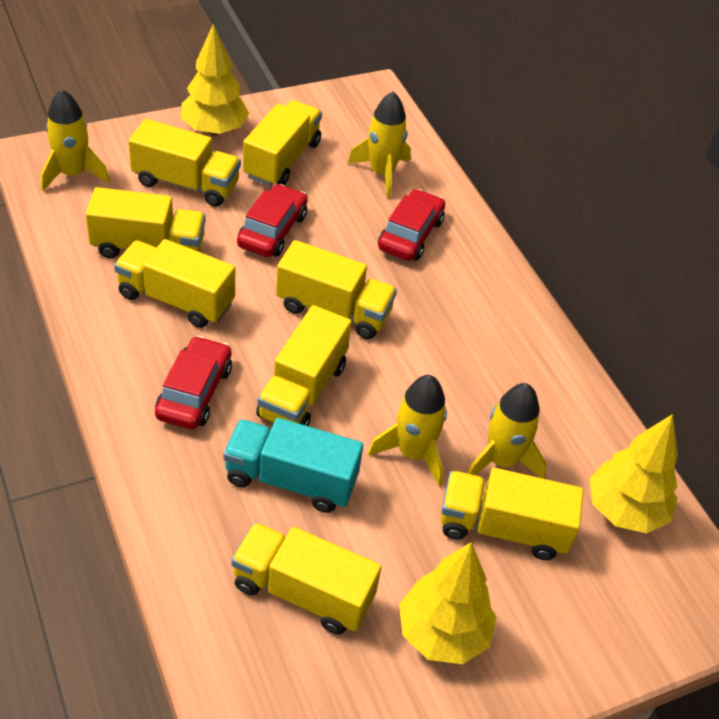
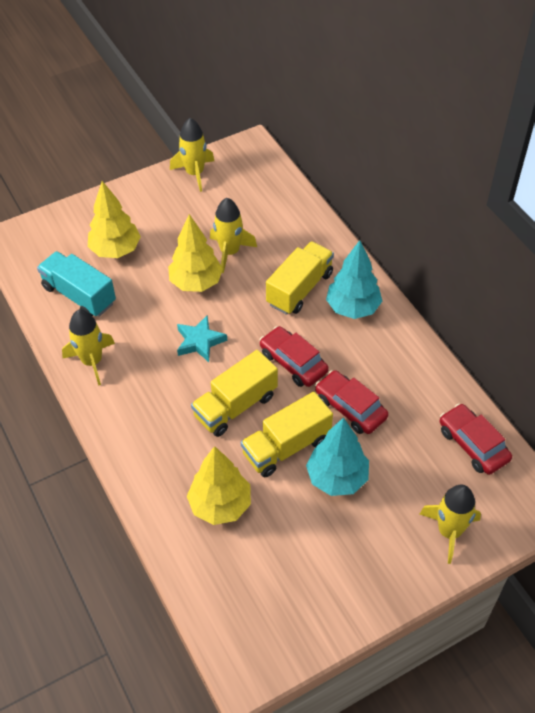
turquoise star: none = 0 -> [177,315,227,362] = 1
turquoise tree: none = 0 -> [306,417,369,496] [326,240,382,319] = 2
yellow truck: [86,187,205,258] [114,239,235,328] [128,119,241,207] [231,522,382,635] [243,100,322,187] [256,305,352,426] [276,240,397,339] [440,468,584,560] = 8 -> [191,350,278,437] [241,392,333,477] [266,241,334,315] = 3

